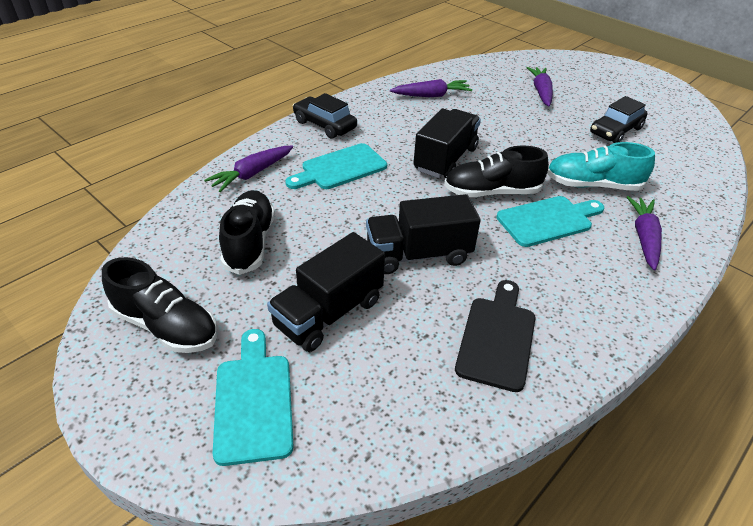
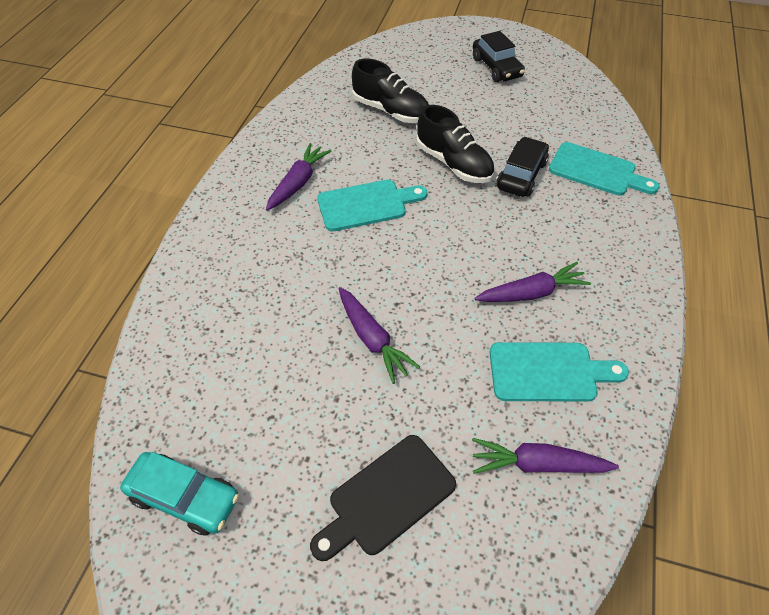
black shoe: [102,257,217,353] [219,190,275,275] [444,146,549,197] = 3 -> [352,59,429,123] [416,105,494,183] = 2
black truck: [267,232,385,352] [366,194,481,274] [414,109,481,178] = 3 -> none = 0
turquoise car: none = 0 -> [120,452,239,536] = 1
turquoise shoe: [547,142,655,191] = 1 -> none = 0

